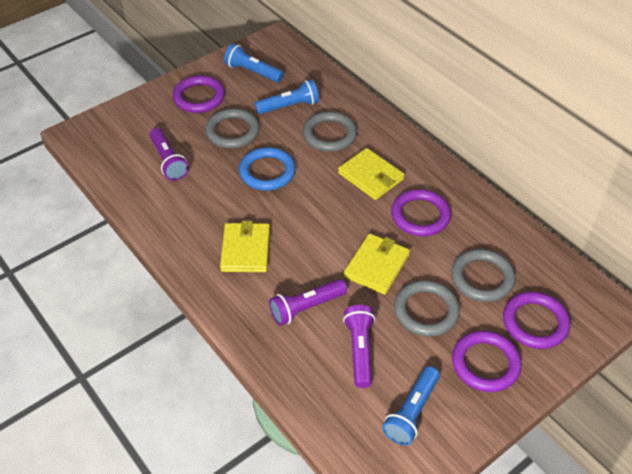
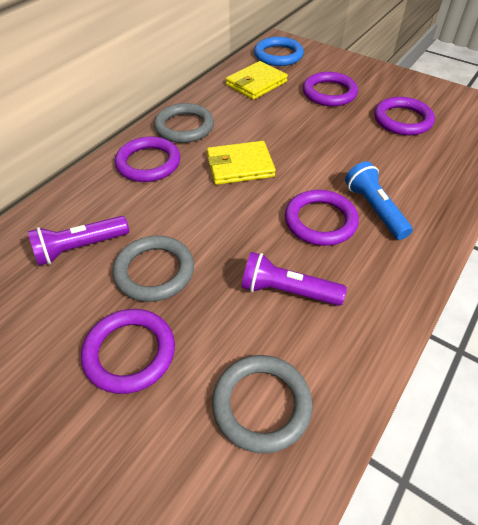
blue flashlight: [224,43,284,82] [254,79,319,114] [382,366,440,445] = 3 -> [345,161,413,240] = 1
grey ring: [205,108,260,149] [303,111,357,152] [394,280,460,336] [451,249,515,302] = 4 -> [113,236,194,302] [154,103,214,143] [212,355,313,454] = 3
purple flashlight: [150,128,189,181] [269,279,347,326] [343,305,375,388] = 3 -> [28,216,129,266] [241,252,347,306] = 2
purple ring: [172,75,225,113] [391,189,451,236] [452,331,522,392] [503,292,570,349] = 4 -> [81,309,175,394] [115,136,180,182] [285,190,359,246] [303,72,358,106] [374,97,435,135] = 5
yellow wallet: [220,221,270,272] [338,148,404,200] [344,233,410,295] = 3 -> [207,141,276,185] [226,61,288,100] = 2

